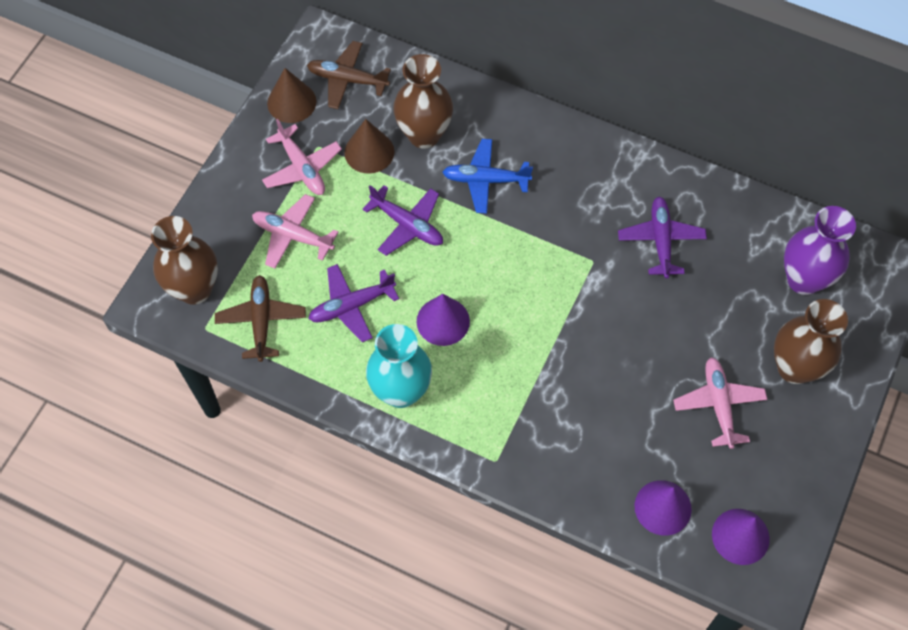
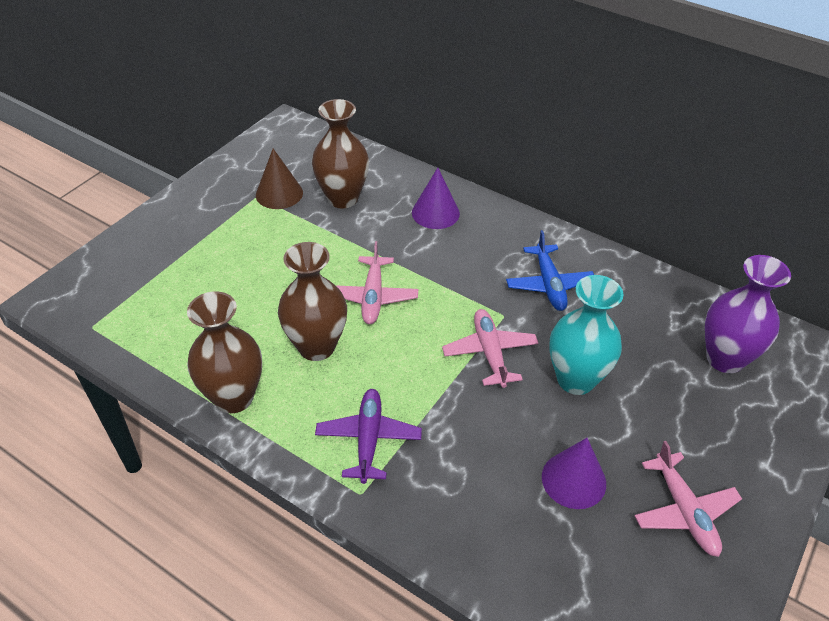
brown cone: [267,68,316,123] [344,119,394,174] = 2 -> [256,149,303,209] = 1
brown plane: [215,275,306,362] [307,41,391,109] = 2 -> none = 0
purple cone: [416,294,470,346] [634,480,692,536] [712,509,770,565] = 3 -> [412,168,460,229] [542,438,606,509] = 2
purple plane: [308,264,399,342] [362,185,443,256] [618,197,707,279] = 3 -> [315,389,422,484] = 1

